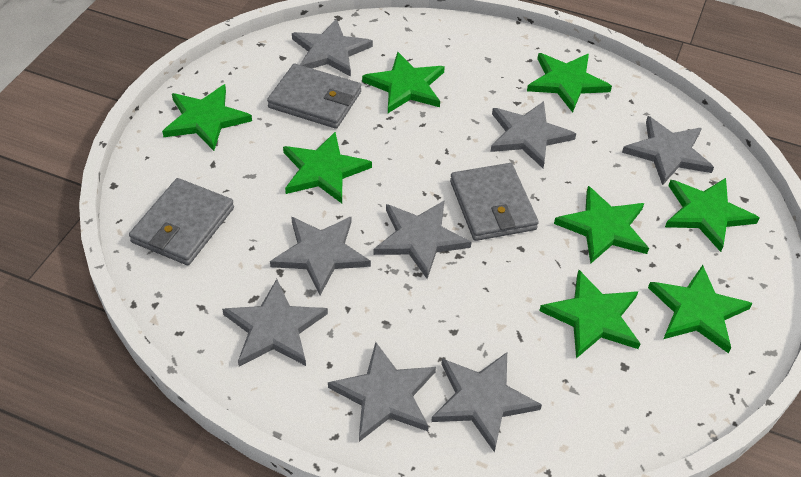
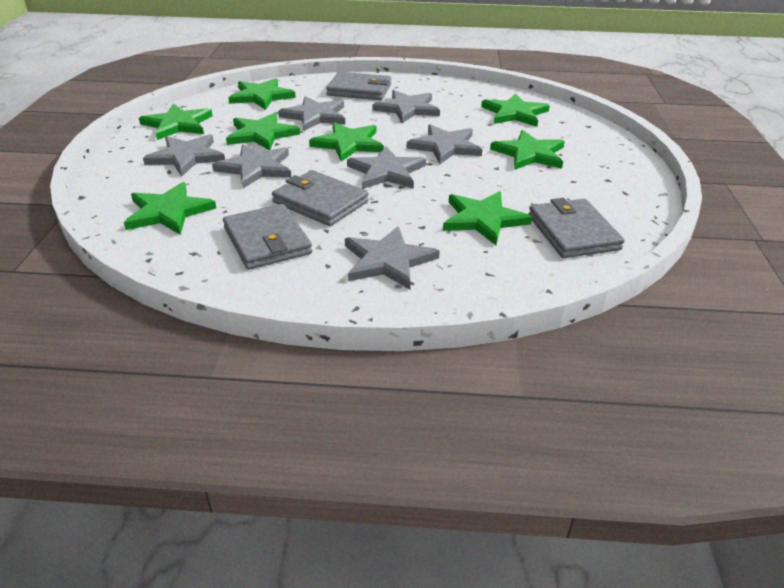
grey star: [222,279,328,367] [270,217,371,295] [292,19,373,77] [328,342,436,442] [374,201,471,279] [431,352,542,452] [491,101,576,168] [622,116,714,185] = 8 -> [143,134,225,176] [212,144,291,188] [278,96,345,131] [345,226,440,290] [347,146,426,189] [373,90,440,123] [407,124,482,164] = 7
grey wallet: [129,178,234,265] [267,64,361,129] [450,163,539,241] = 3 -> [223,204,312,270] [272,170,369,226] [326,72,391,100] [528,198,625,258] = 4

